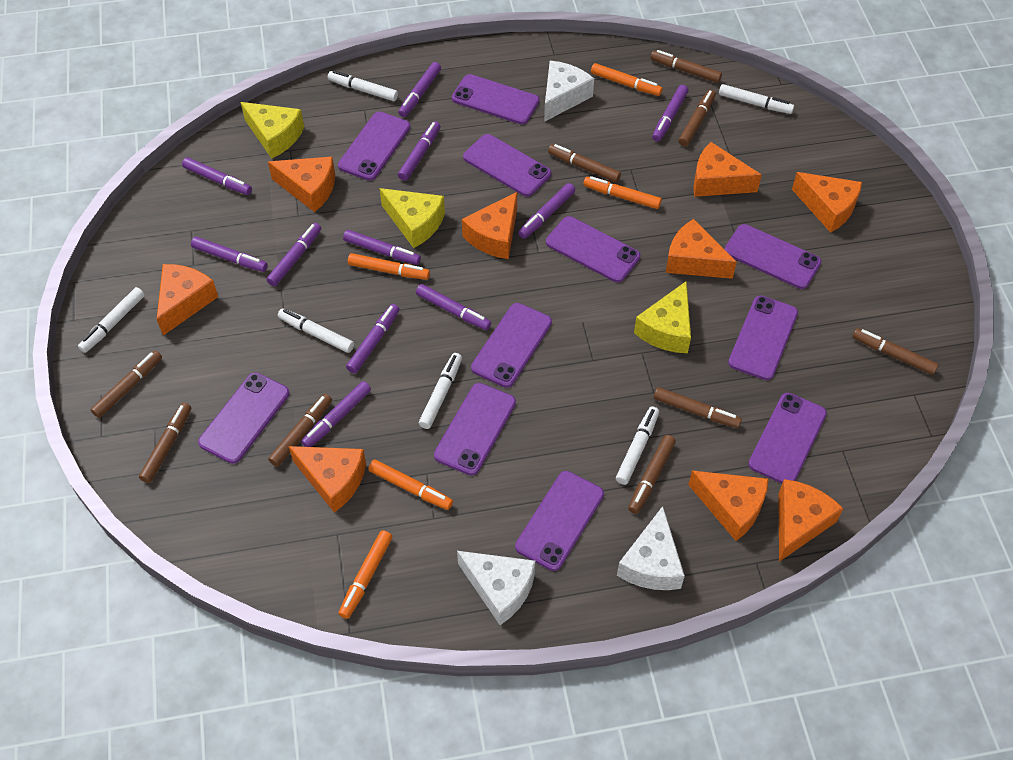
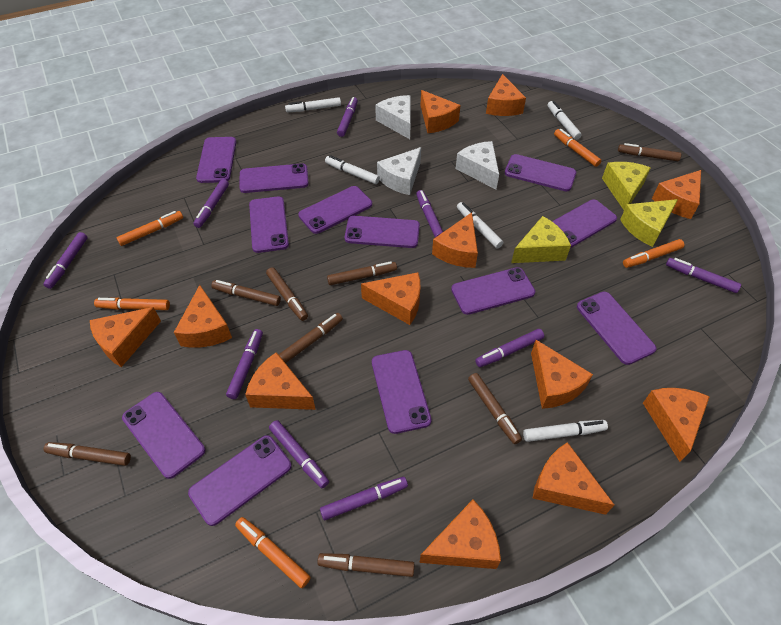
brown marker: [90,350,162,418] [139,403,191,483] [268,394,332,467] [548,144,621,183] [628,435,676,514] [650,50,722,83] [654,387,742,428] [679,90,716,146] [853,328,939,375] = 9 -> [44,442,131,466] [211,280,281,306] [266,267,308,321] [279,313,343,363] [317,553,414,577] [327,261,397,285] [468,373,522,444] [618,143,681,161] = 8
orange cheese: [157,264,218,335] [268,157,335,212] [289,446,366,513] [462,192,517,259] [666,219,737,279] [688,471,768,541] [693,142,762,197] [778,479,843,562] [792,172,862,233] = 9 -> [90,307,161,367] [174,285,232,348] [245,352,316,410] [361,272,420,325] [419,499,501,569] [420,90,460,133] [432,212,478,268] [486,74,526,116] [531,340,593,409] [533,442,614,515] [643,388,710,462] [652,170,701,219] = 12
purple marker: [182,157,252,195] [191,237,268,272] [266,223,321,286] [301,381,371,447] [343,230,421,265] [346,304,399,373] [398,62,441,117] [398,121,441,181] [416,284,491,330] [518,183,575,239] [652,85,688,142] = 11 -> [43,232,87,289] [193,179,229,228] [226,329,263,399] [269,420,329,488] [320,477,408,520] [337,97,358,137] [416,190,443,237] [475,329,544,367] [666,258,741,293] = 9
purple phone: [198,372,289,464] [338,112,411,181] [434,383,516,475] [452,74,540,124] [463,134,551,197] [471,303,552,388] [515,471,604,571] [546,216,640,282] [724,224,822,289] [728,295,798,380] [748,393,827,484] = 11 -> [122,392,205,479] [188,435,291,526] [196,137,236,183] [239,163,309,193] [249,196,289,253] [298,186,372,234] [345,216,420,248] [372,350,432,434] [451,267,535,315] [505,154,576,191] [552,199,617,248] [577,292,656,365] = 12
white marker: [78,287,145,353] [278,308,354,353] [328,70,398,101] [419,353,462,429] [616,406,659,485] [719,84,794,114] = 6 -> [285,97,341,112] [325,155,380,184] [457,202,503,248] [523,420,608,442] [548,101,582,140] = 5

